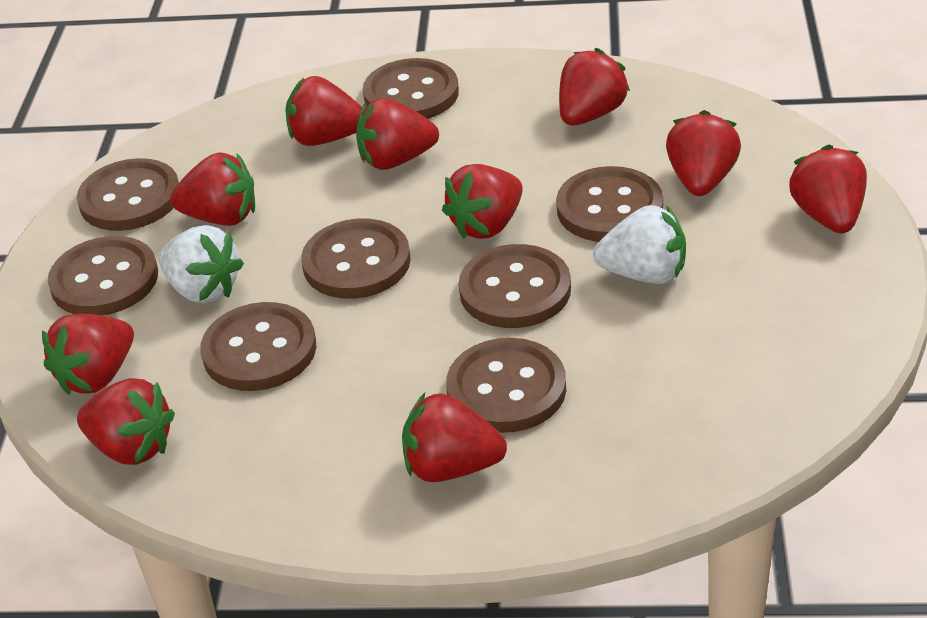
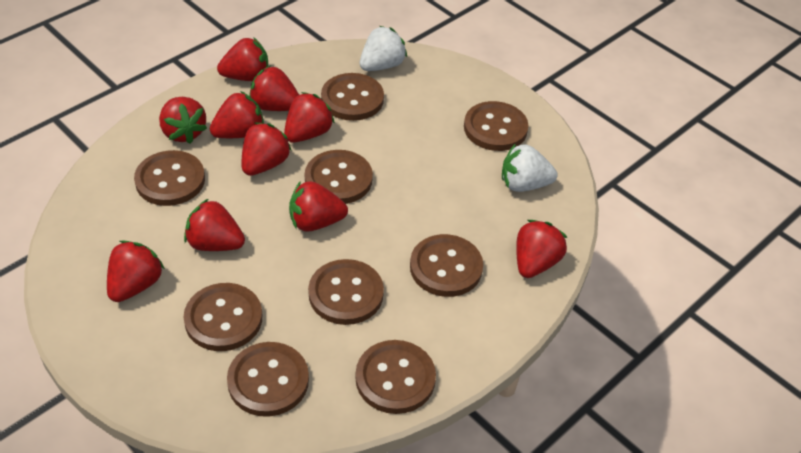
brown button: [48,236,158,316] [77,158,179,231] [200,302,316,391] [301,218,411,299] [363,58,459,119] [446,338,566,433] [459,244,571,328] [556,166,663,242] = 8 -> [134,150,205,206] [184,283,262,351] [227,342,309,417] [305,150,373,204] [308,259,384,325] [321,73,384,121] [355,340,436,414] [410,234,483,297] [464,101,528,151] = 9

